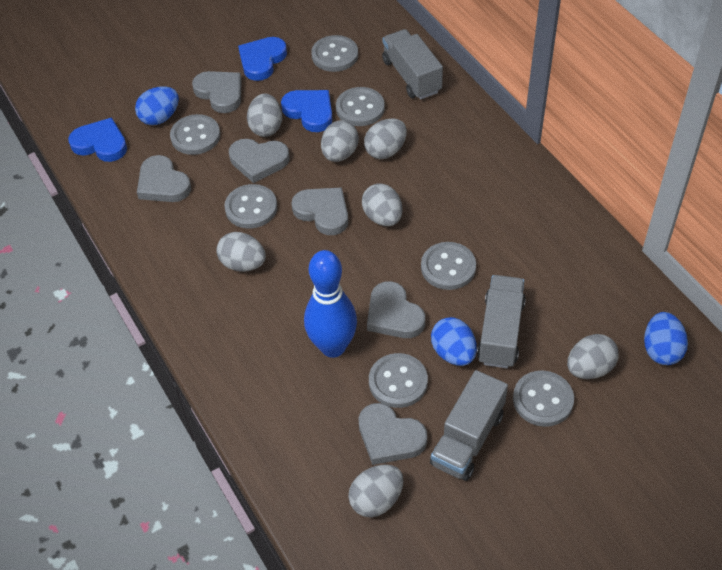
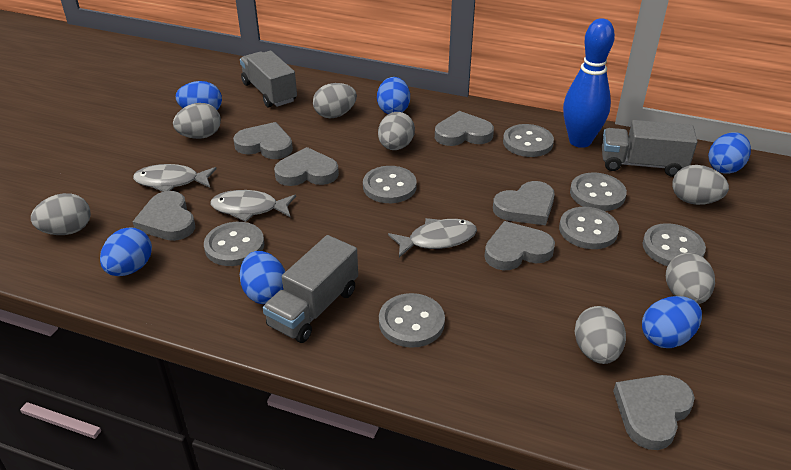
blue egg: [135,86,179,125] [431,317,477,366] [644,312,688,365] = 3 -> [100,227,152,276] [176,81,222,110] [240,251,285,304] [377,77,410,114] [642,296,702,348] [708,132,751,174] = 6
blue heart: [68,118,127,162] [238,37,287,81] [281,90,333,132] = 3 -> none = 0
grey fish: none = 0 -> [133,164,216,192] [210,190,296,222] [388,218,477,257] = 3
grey heart: [137,155,191,202] [192,71,242,113] [229,139,289,183] [291,187,348,235] [358,403,427,465] [367,281,425,338] = 6 -> [132,191,195,241] [233,122,293,159] [274,147,339,186] [435,111,494,146] [484,221,555,271] [493,181,555,225] [613,375,695,450] = 7

